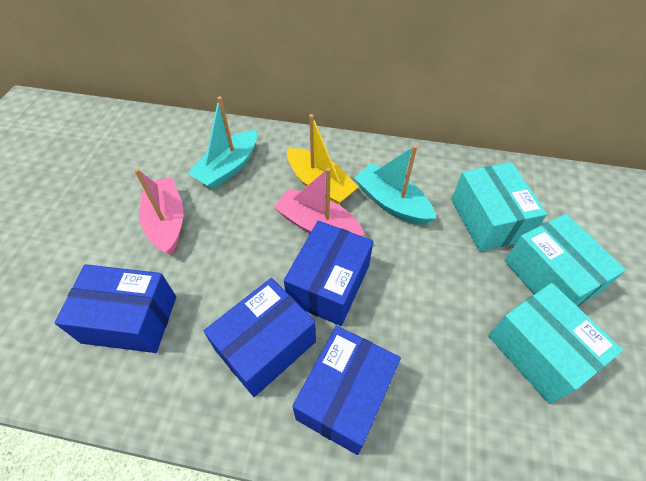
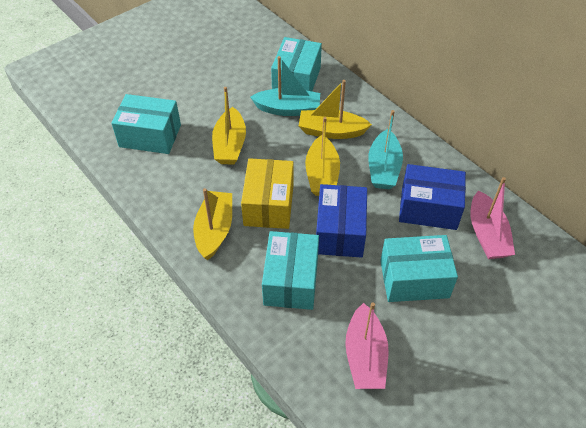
blue box: [55,264,176,353] [204,278,316,397] [284,221,373,326] [292,326,401,455] = 4 -> [316,184,367,258] [399,164,466,230] = 2
turquoise box: [451,162,547,252] [488,283,623,404] [505,213,626,307] = 3 -> [111,94,181,154] [262,231,319,310] [271,37,322,91] [380,235,458,302] = 4
yellow boat: [287,114,358,204] = 1 -> [193,188,232,260] [212,87,246,164] [299,80,372,139] [305,117,340,196] = 4
yellow box: none = 0 -> [241,158,294,229] = 1

